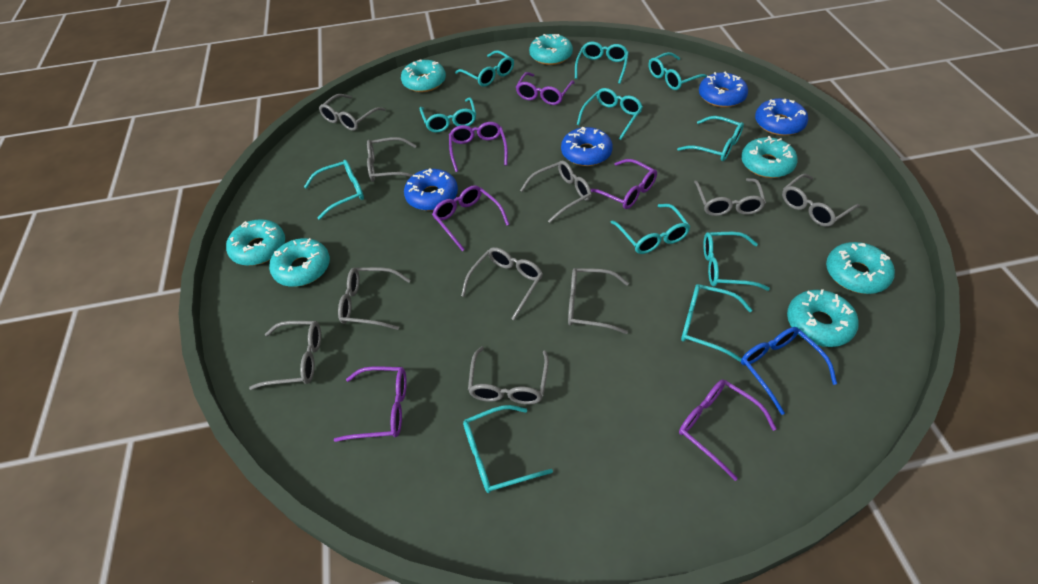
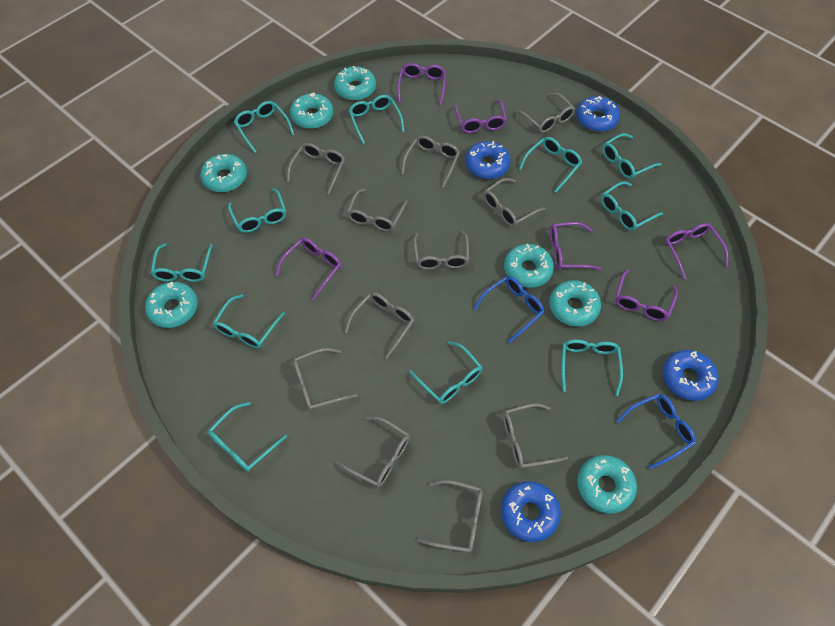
blue glasses: [741,327,837,415] = 1 -> [474,276,544,343] [616,393,696,469] = 2
grey glasses: [249,321,321,390] [319,94,386,131] [338,267,411,330] [367,137,417,182] [461,247,543,320] [468,346,549,405] [520,160,592,223] [568,268,629,334] [694,178,766,216] [782,174,860,227] = 10 -> [287,143,345,195] [293,348,358,410] [336,417,410,487] [344,292,414,359] [347,189,408,231] [401,136,460,188] [413,231,469,270] [417,480,483,552] [483,178,545,227] [503,403,568,469] [515,93,575,133] = 11

